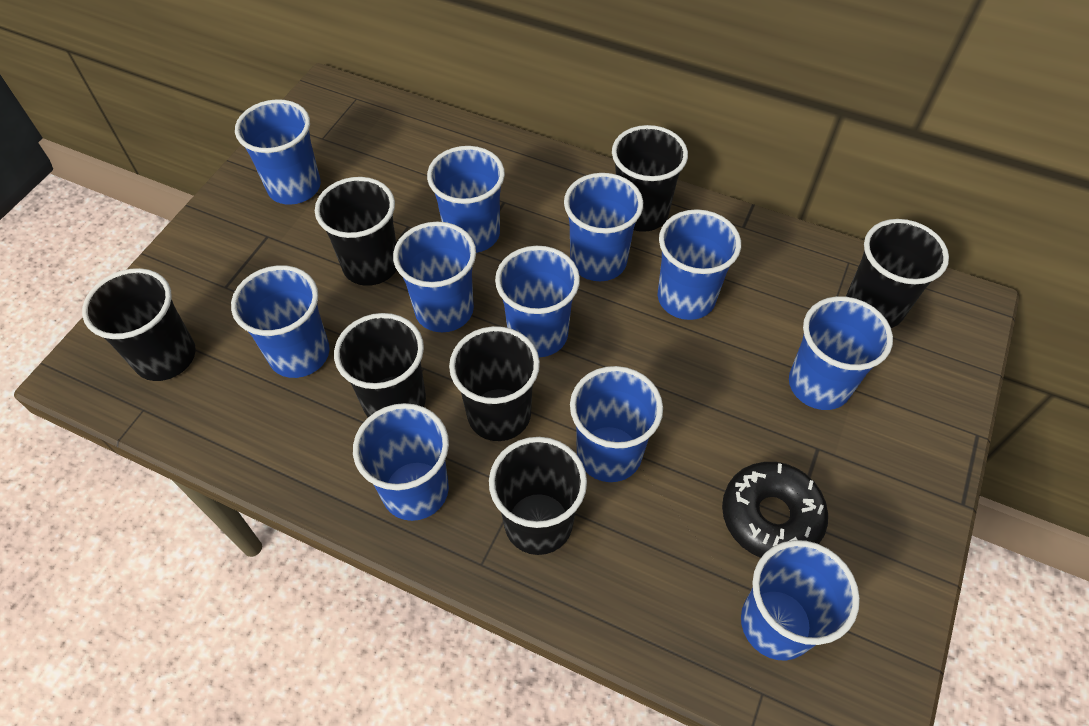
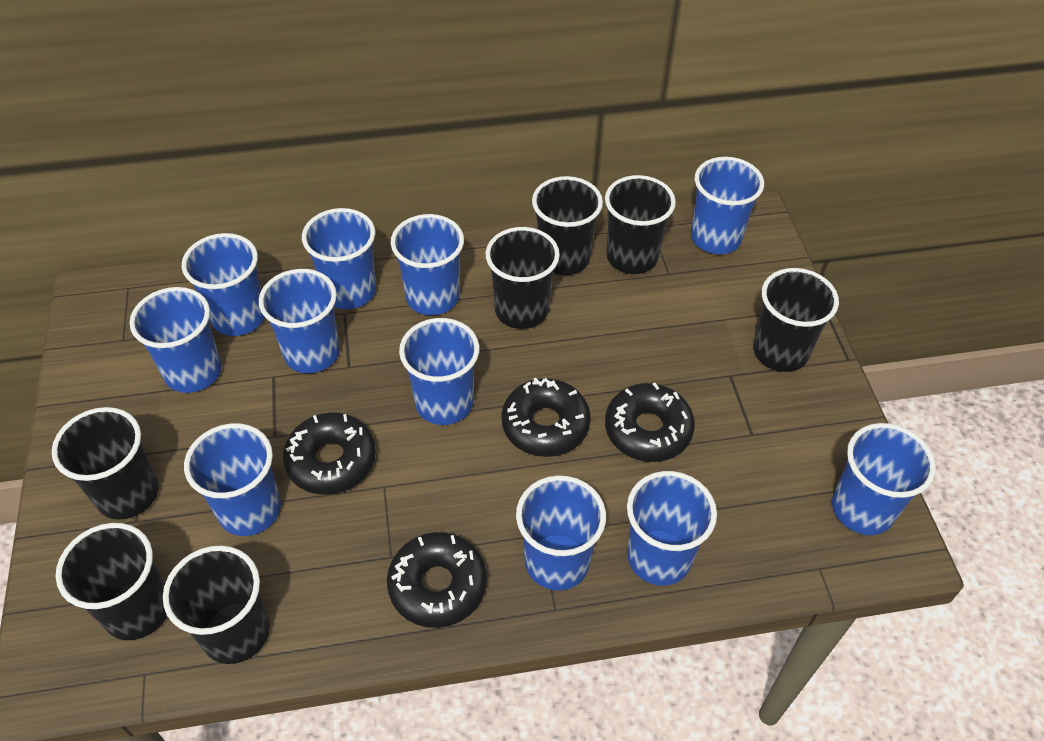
black donut: [722,462,828,558] = 1 -> [283,412,376,495] [387,532,487,628] [501,377,591,457] [605,383,695,462] = 4

